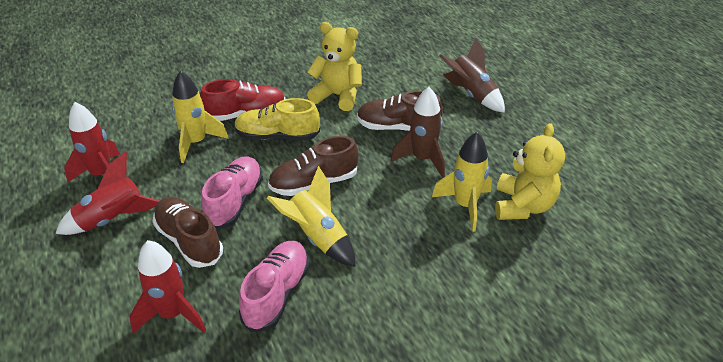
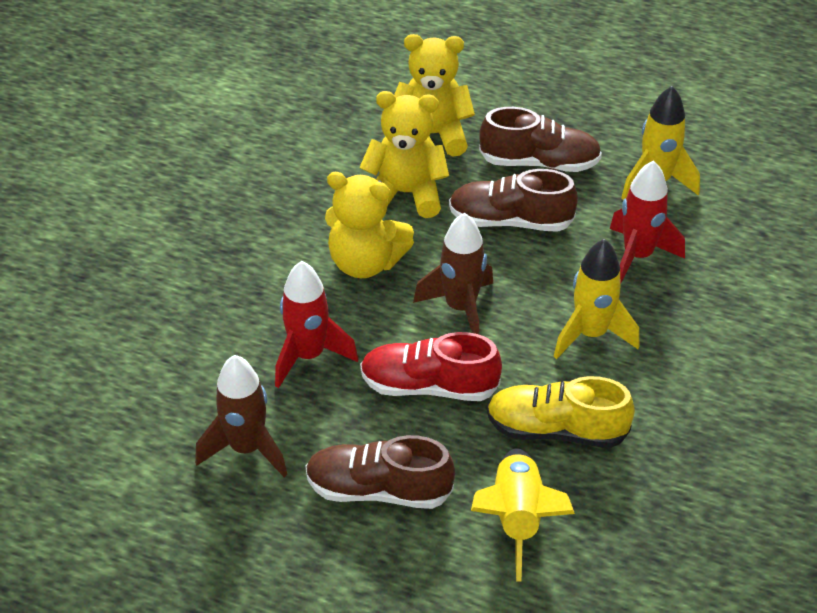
pink shoe: [201,157,263,229] [239,241,309,332] = 2 -> none = 0
red rocket: [55,152,160,235] [64,102,120,183] [129,240,206,333] = 3 -> [275,261,358,388] [610,160,685,285] = 2
yellow teddy bear: [307,22,362,111] [495,123,565,220] = 2 -> [325,172,414,278] [359,91,449,218] [394,34,475,156] = 3

